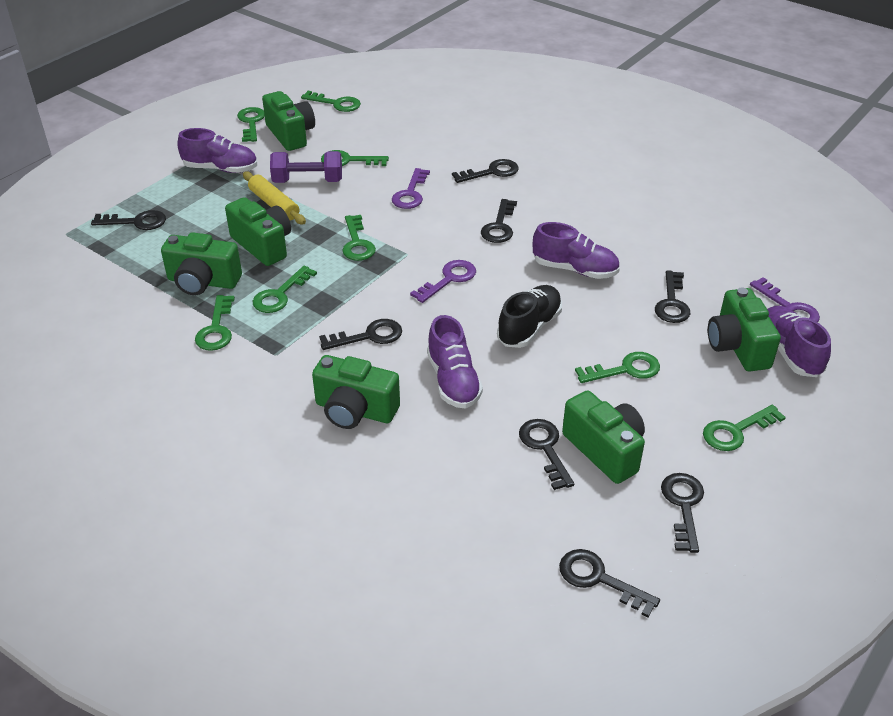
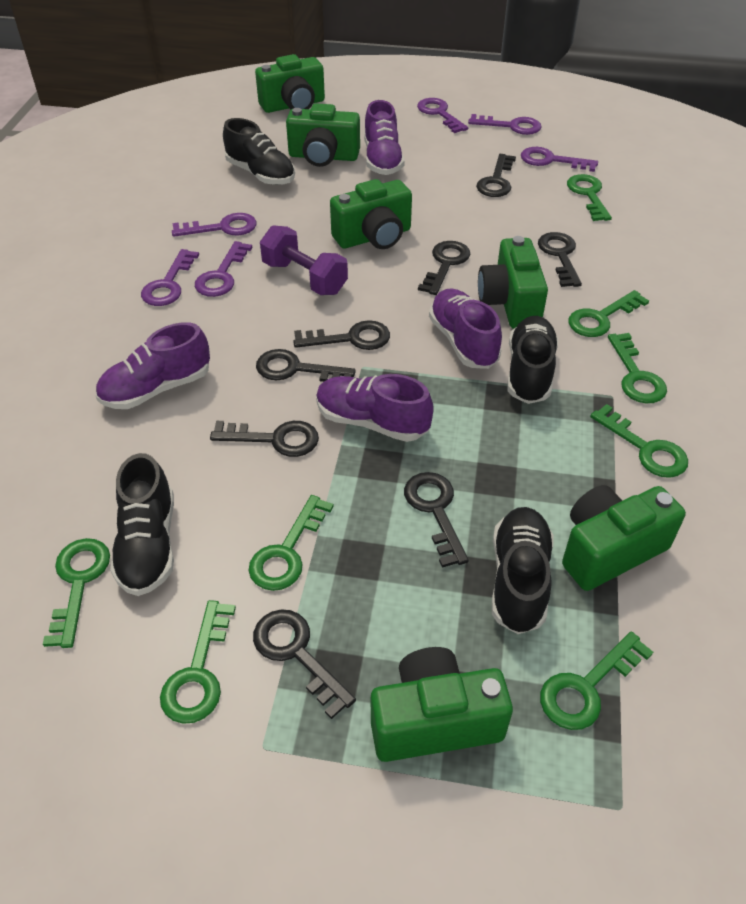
black shoe: [497,285,562,348] = 1 -> [110,453,174,596] [223,118,295,185] [492,507,554,634] [507,316,558,404] = 4
purple key: [392,168,430,209] [410,260,476,303] [750,277,820,322] = 3 -> [141,249,199,306] [172,213,257,237] [195,241,252,297] [417,98,468,133] [468,114,542,135] [521,147,598,172] = 6
yellow rolling pin: [243,171,306,224] = 1 -> none = 0

